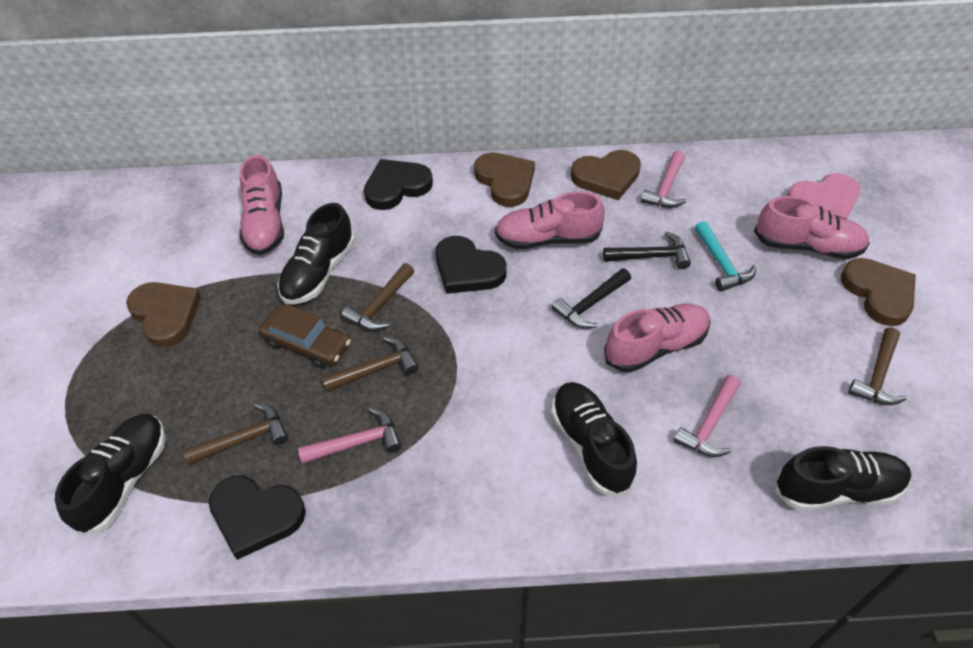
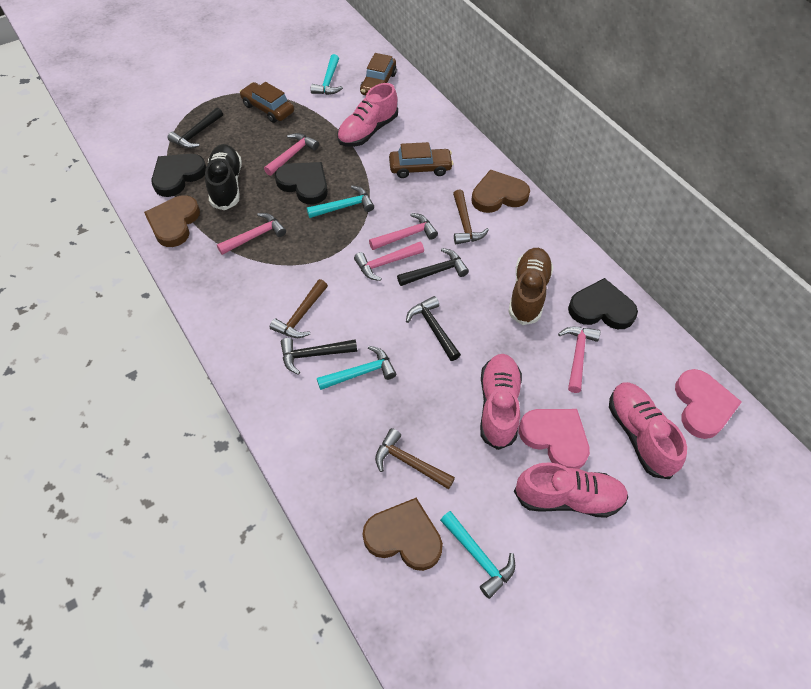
black hammer: [552,268,631,329] [603,231,691,269] = 2 -> [168,107,223,149] [281,338,357,375] [397,248,469,286] [406,296,461,361] = 4
black shoe: [55,414,166,536] [277,203,355,304] [551,382,637,496] [775,446,911,511] = 4 -> [205,144,242,210] = 1
brown car: [259,304,351,369] = 1 -> [240,82,294,123] [360,53,397,95] [389,142,453,178] = 3
brown hammer: [183,403,288,465] [321,336,419,392] [341,263,414,331] [848,328,907,405] = 4 -> [270,279,328,338] [375,428,455,489] [453,189,489,244] = 3
brown heart: [126,282,201,347] [474,153,535,207] [571,150,641,200] [841,258,916,326] = 4 -> [144,195,200,247] [362,498,443,571] [471,169,530,213] = 3
brown shoe: none = 0 -> [508,248,553,325] = 1
pink hammer: [298,407,402,464] [641,150,687,208] [673,375,741,457] = 3 -> [217,213,286,255] [264,133,319,176] [354,242,424,281] [369,213,438,250] [558,327,600,393] = 5
pink heart: [787,173,860,220] = 1 -> [518,409,590,469] [675,369,742,439] = 2
turquoise hammer: [695,221,756,292] = 1 -> [306,185,374,218] [311,54,343,95] [317,346,396,390] [440,511,515,599] = 4

